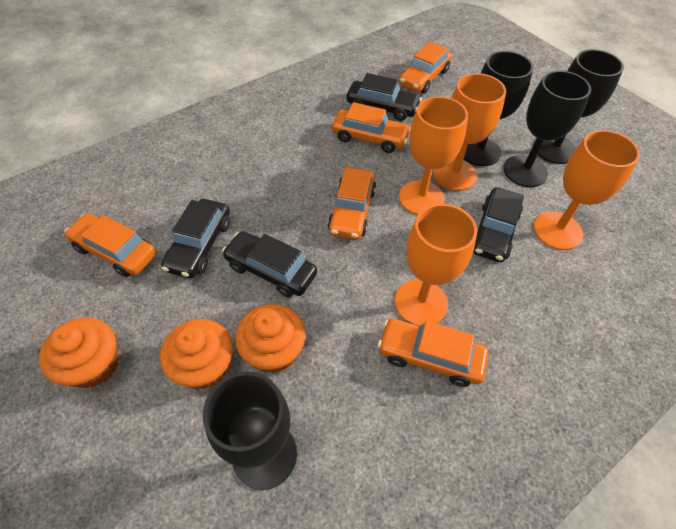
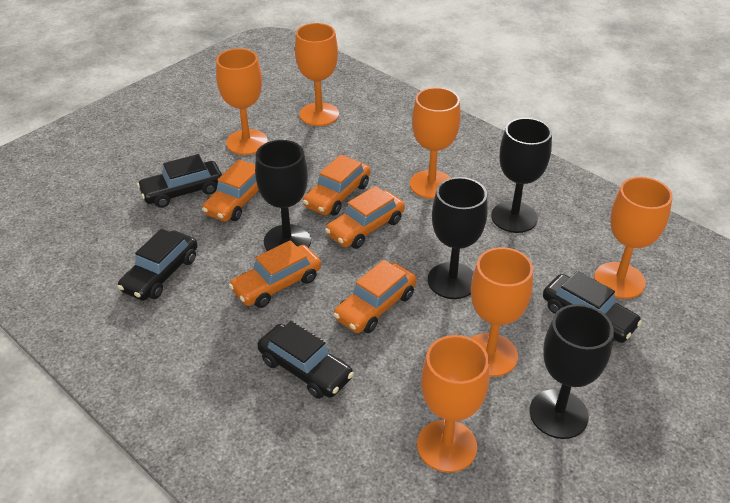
orange cupcake: [39,317,119,388] [160,319,233,389] [235,304,305,373] = 3 -> none = 0
orange goblet: [395,204,477,326] [399,96,468,215] [433,73,506,191] [534,130,640,250] = 4 -> [216,48,268,155] [295,23,339,126] [410,87,461,199] [417,335,489,473] [471,247,533,377] [594,177,673,299] = 6

